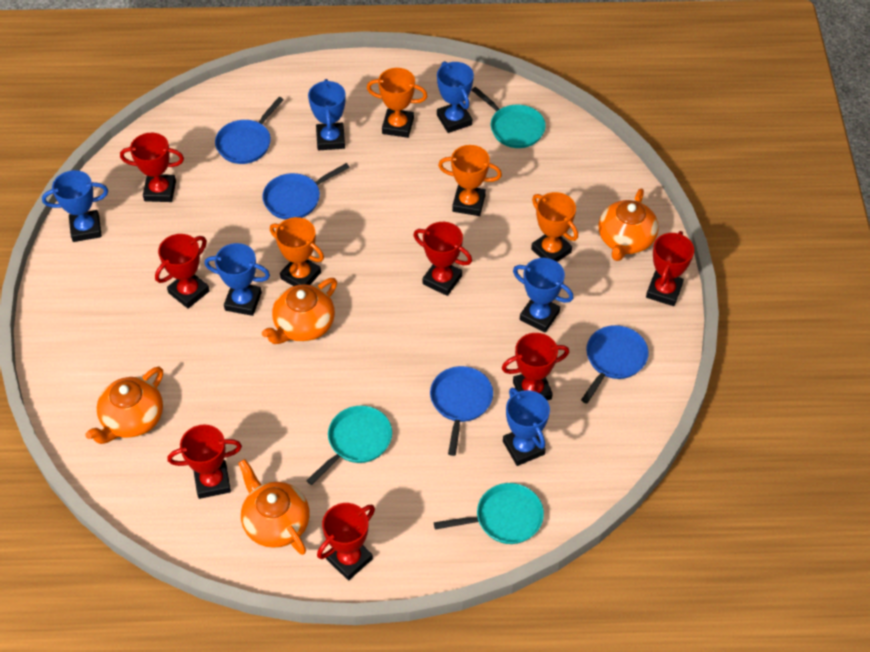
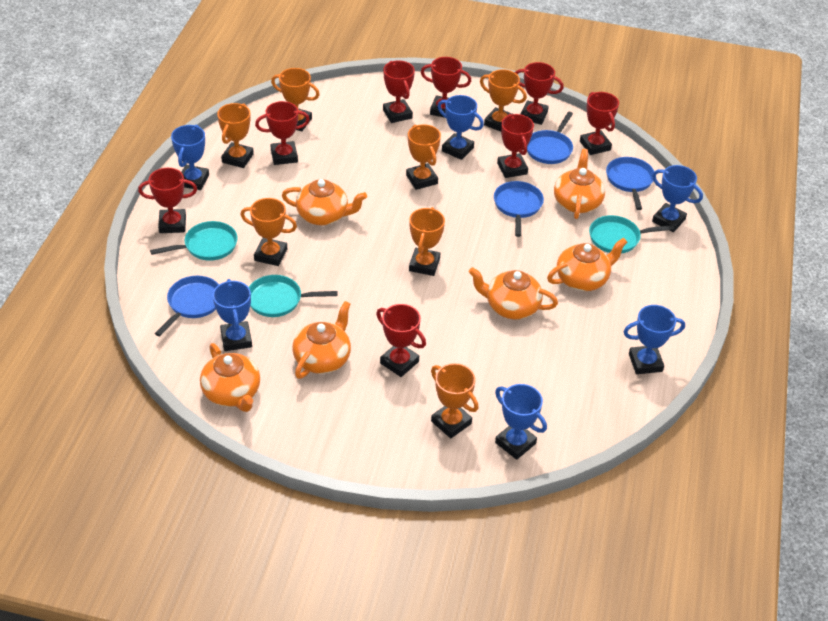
orange teapot: [85,367,163,444] [238,459,310,555] [262,278,337,344] [598,188,659,261] = 4 -> [200,343,260,412] [282,179,367,225] [292,301,351,379] [469,267,558,319] [547,238,627,291] [554,149,605,219] = 6
orange trophy: [270,217,324,286] [367,68,427,138] [438,145,502,216] [531,192,578,262] = 4 -> [217,103,254,168] [241,198,297,266] [271,68,320,131] [406,124,441,190] [409,207,445,276] [431,363,479,438] [480,69,527,132] = 7
red trophy: [120,133,184,202] [155,234,210,309] [168,425,242,499] [317,503,375,580] [414,222,472,296] [502,333,569,400] [646,231,694,306] = 7 -> [138,168,197,233] [255,101,310,165] [376,304,426,377] [383,61,415,123] [421,57,471,118] [497,114,534,178] [515,62,564,125] [580,92,619,155] = 8

